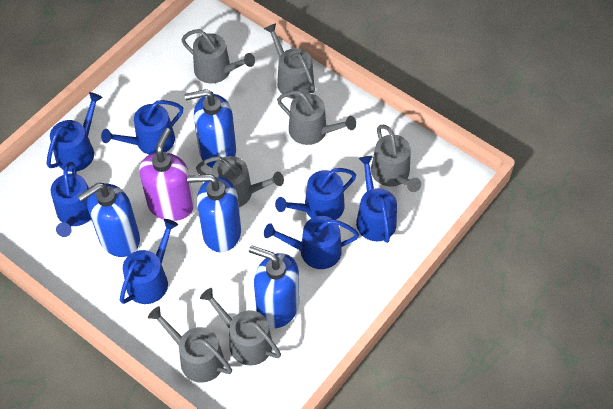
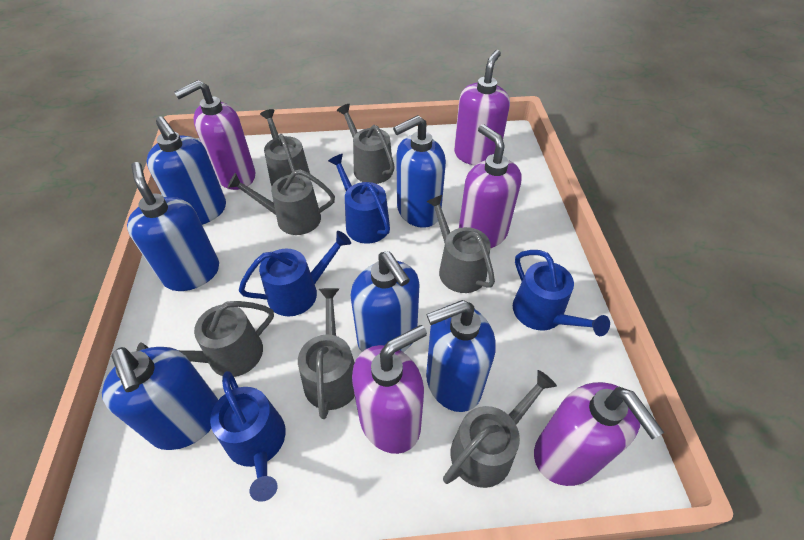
blue soap dispenser: [78,183,140,257] [184,89,236,168] [187,174,241,252] [249,245,299,328] = 4 -> [102,347,218,450] [127,162,219,291] [147,116,226,225] [351,251,420,352] [393,115,446,228] [426,300,495,412] = 6
blue watering can: [47,92,103,172] [51,162,91,237] [101,100,183,155] [120,219,178,304] [264,216,359,269] [275,168,356,220] [356,156,397,243] = 7 -> [210,371,286,502] [239,231,351,316] [328,154,390,244] [513,250,610,336] = 4
purple soap dispenser: [139,128,194,221] = 1 -> [174,80,255,190] [352,325,427,454] [454,50,510,166] [459,124,521,248] [534,382,664,486] = 5

